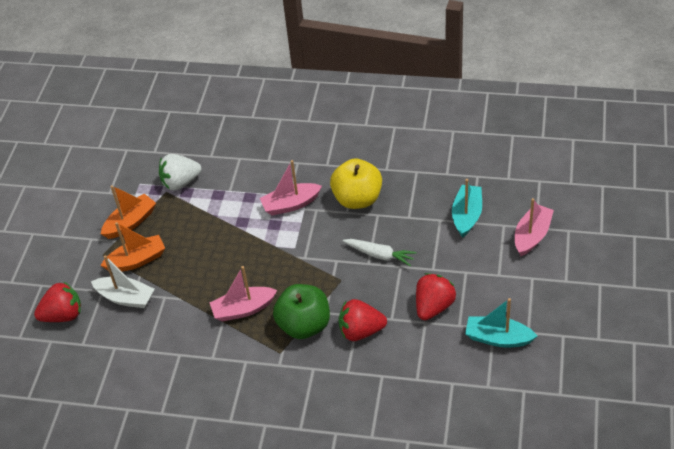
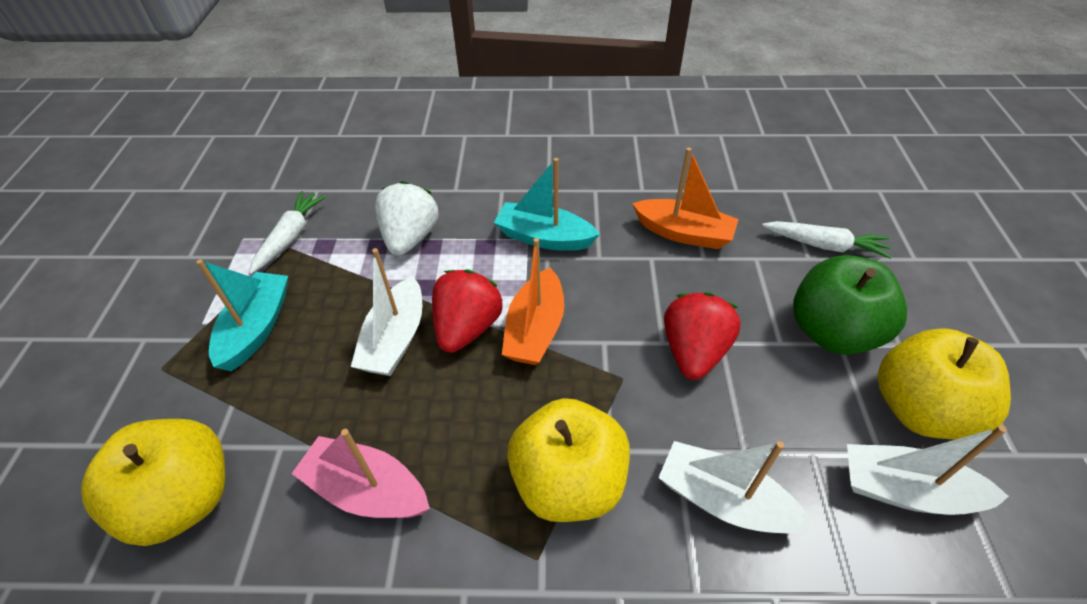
pink boat: [210,266,277,322] [260,160,322,216] [515,198,554,256] = 3 -> [292,429,430,518] = 1
red strawberry: [34,281,81,322] [339,299,387,341] [416,273,456,320] = 3 -> [432,269,503,353] [664,292,741,380] = 2
white boat: [91,255,155,308] = 1 -> [351,248,422,376] [658,441,814,533] [847,425,1009,515] = 3
white carrot: [343,239,416,266] = 1 -> [249,191,326,275] [762,221,892,259] = 2
yellow apple: [330,158,382,209] = 1 -> [81,419,225,546] [507,398,630,522] [878,328,1011,439] = 3

